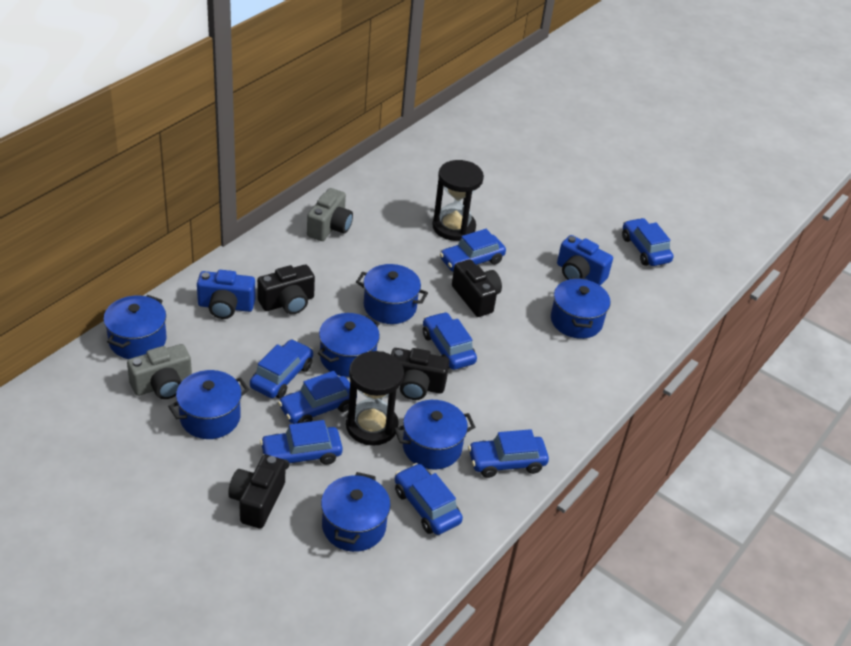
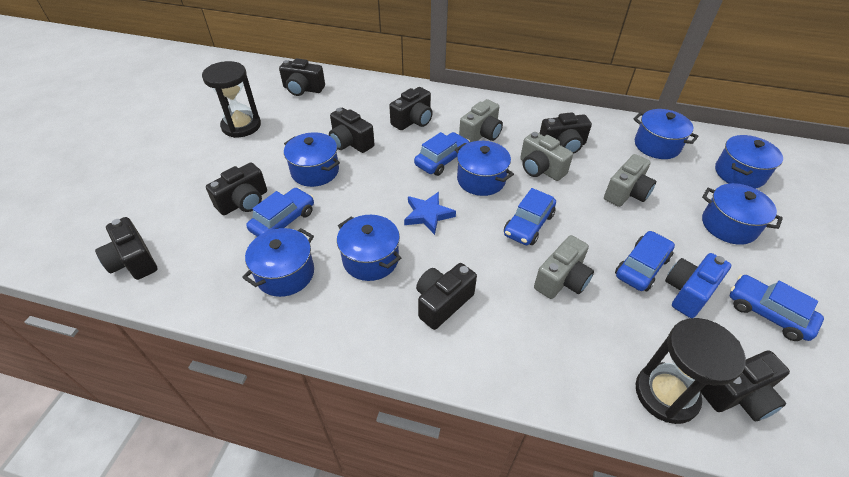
black camera: [228,455,285,528] [257,265,315,314] [391,348,449,400] [452,259,502,317] = 4 -> [95,217,157,280] [206,163,267,215] [279,58,325,96] [329,108,375,153] [389,87,433,130] [416,263,477,330] [539,112,592,154] [701,350,790,422] = 8
blue camera: [197,270,255,319] [557,235,613,285] = 2 -> [665,253,731,318] = 1
blue car: [250,339,313,399] [260,420,343,470] [278,371,357,424] [395,463,463,535] [423,312,477,370] [440,229,506,271] [468,429,549,478] [622,218,673,266] = 8 -> [246,188,314,237] [414,132,470,176] [504,188,556,245] [615,231,675,291] [730,275,824,341] = 5
blue star: none = 0 -> [404,192,456,235] = 1
grey camera: [127,344,192,399] [307,188,353,241] = 2 -> [459,99,503,142] [520,132,573,181] [534,235,594,299] [604,154,656,207] = 4

